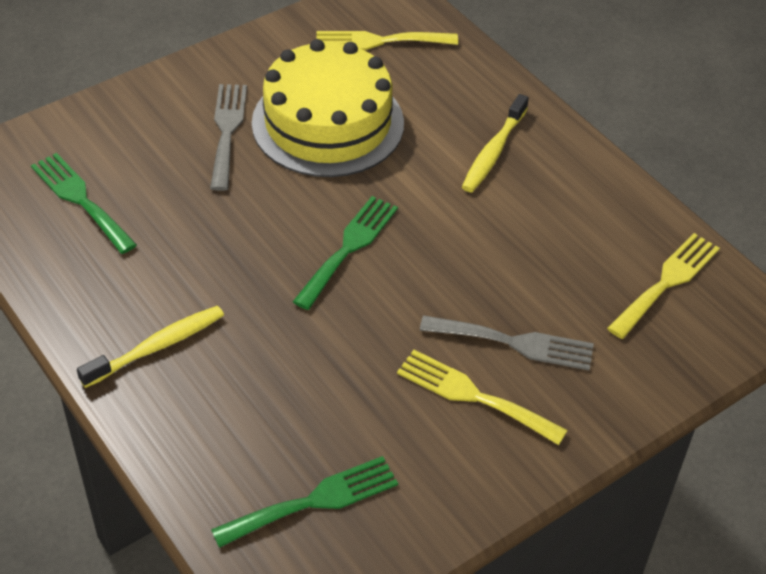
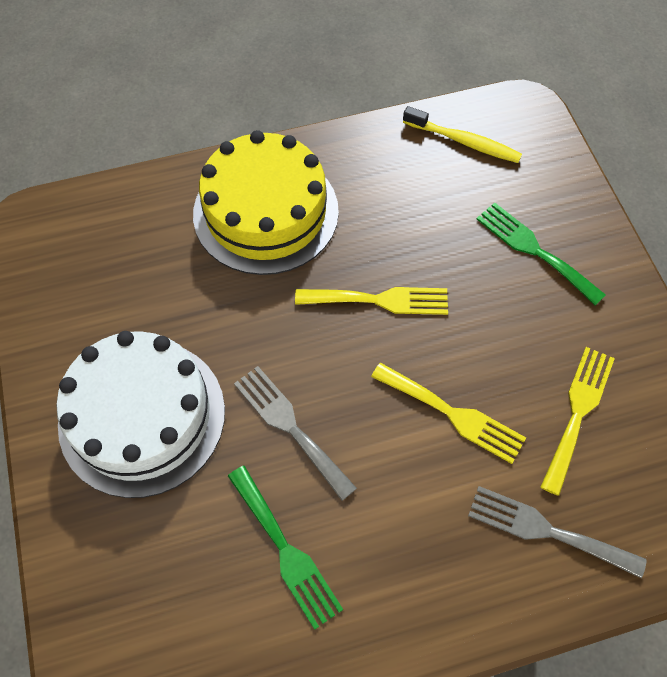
green fork: [31,153,137,254] [211,456,398,548] [293,196,398,310] = 3 -> [228,466,343,630] [477,202,606,305] = 2
white cake: none = 0 -> [56,331,225,498] = 1
yellow toothbrush: [77,306,224,388] [462,94,529,192] = 2 -> [403,106,522,163] = 1

